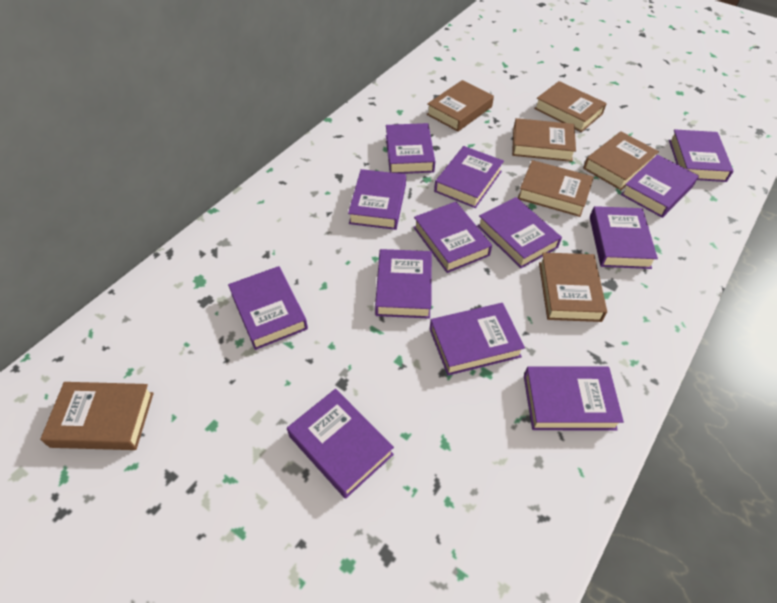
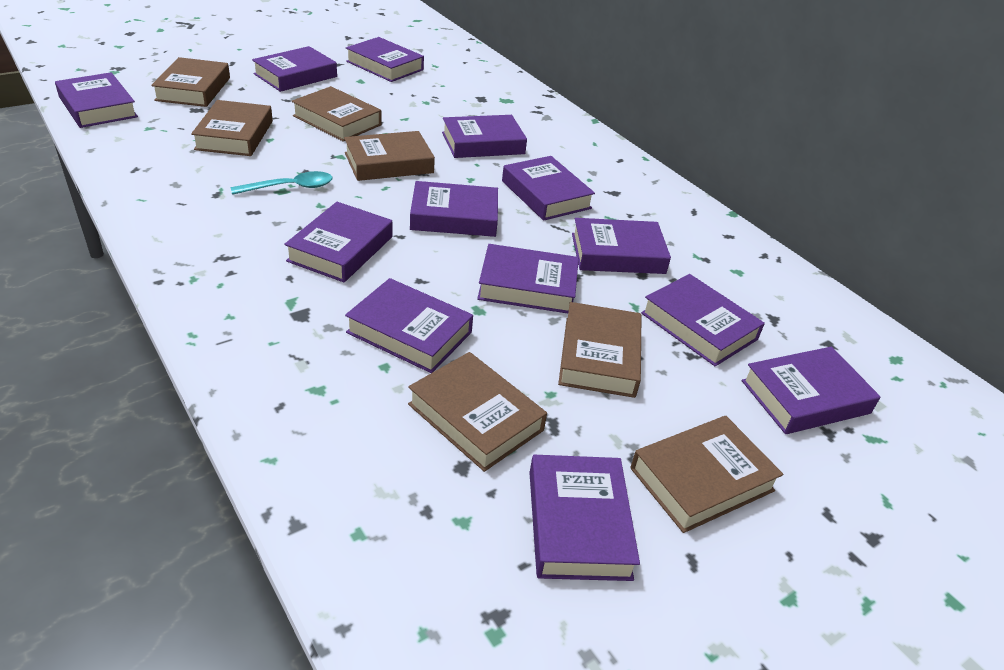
turquoise spoon: none = 0 -> [231,171,332,195] = 1

